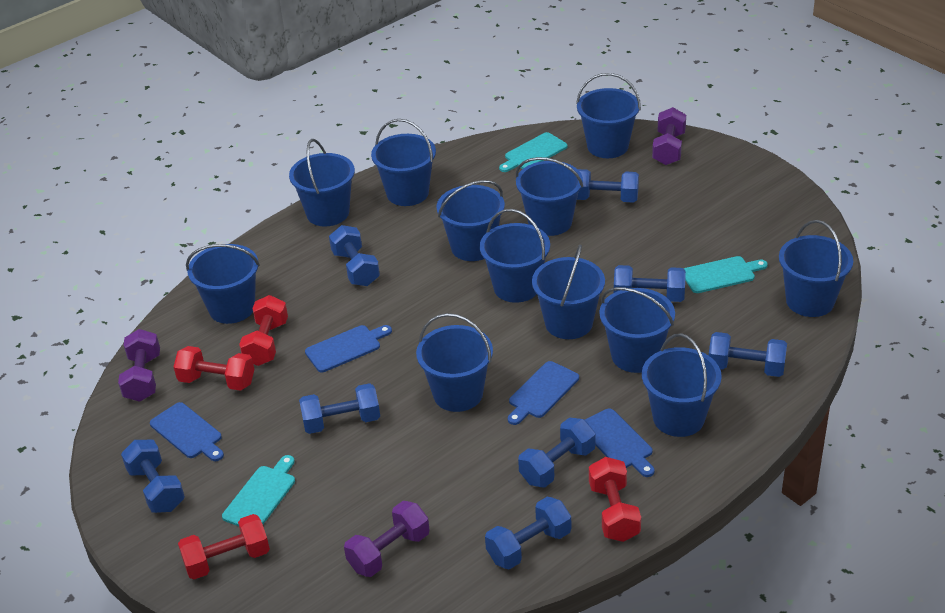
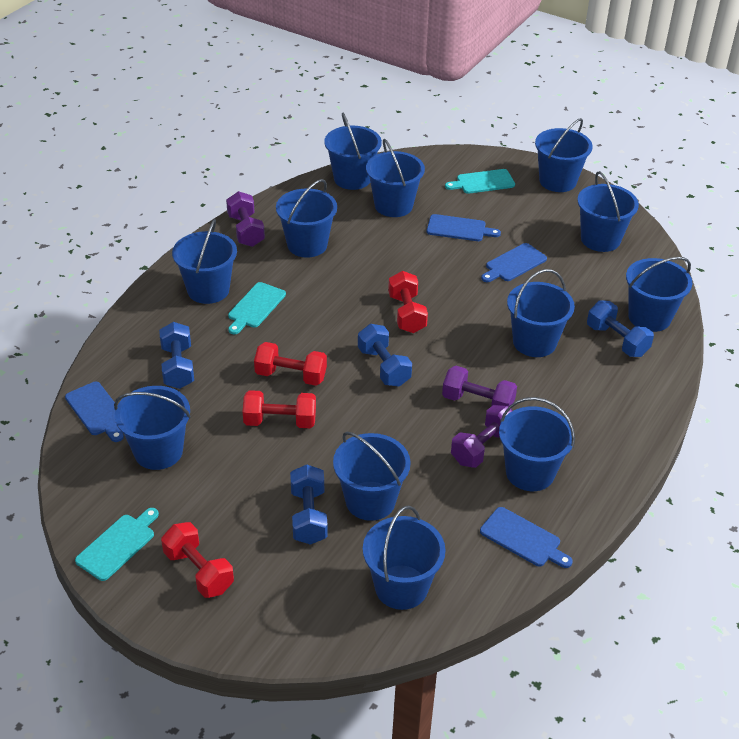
blue dumbbell: [121,440,185,513] [299,383,380,434] [329,225,380,286] [485,497,571,570] [518,417,596,488] [577,169,639,203] [614,265,686,302] [709,332,787,377] = 8 -> [159,322,194,389] [290,464,328,545] [358,324,412,387] [587,300,654,357] = 4

